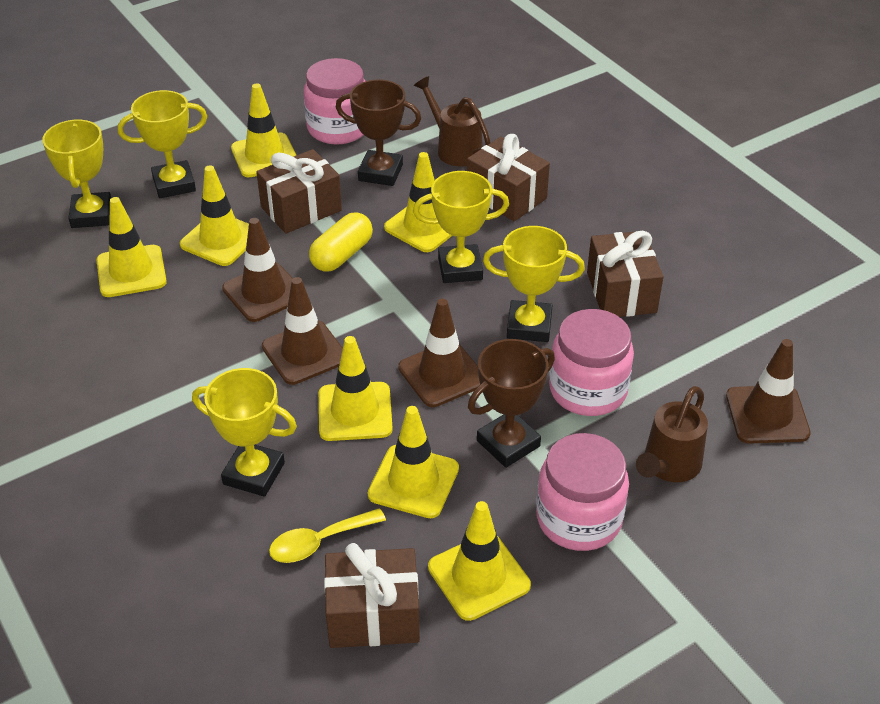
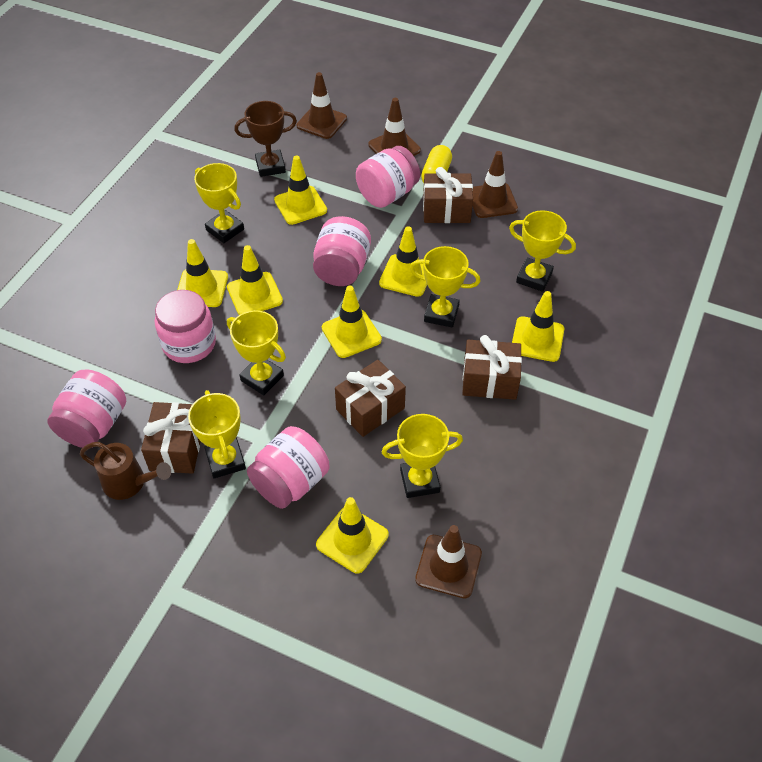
brown trophy: [336,79,421,186] [468,339,555,468] = 2 -> [234,101,297,177] = 1
brown watering can: [414,76,491,167] [636,386,708,482] = 2 -> [80,442,171,500] = 1
pink jar: [304,58,365,145] [536,433,629,551] [549,309,634,416] = 3 -> [47,370,126,448] [155,290,216,363] [247,426,330,509] [313,216,371,286] [356,146,420,208] = 5
yellow spoon: [269,508,386,563] = 1 -> none = 0
yellow trophy: [42,119,111,228] [118,90,207,198] [192,368,297,497] [413,171,509,283] [483,226,585,342] = 5 -> [188,390,246,478] [194,163,244,243] [227,310,286,395] [382,414,463,498] [410,246,480,327] [509,210,576,292] = 6

